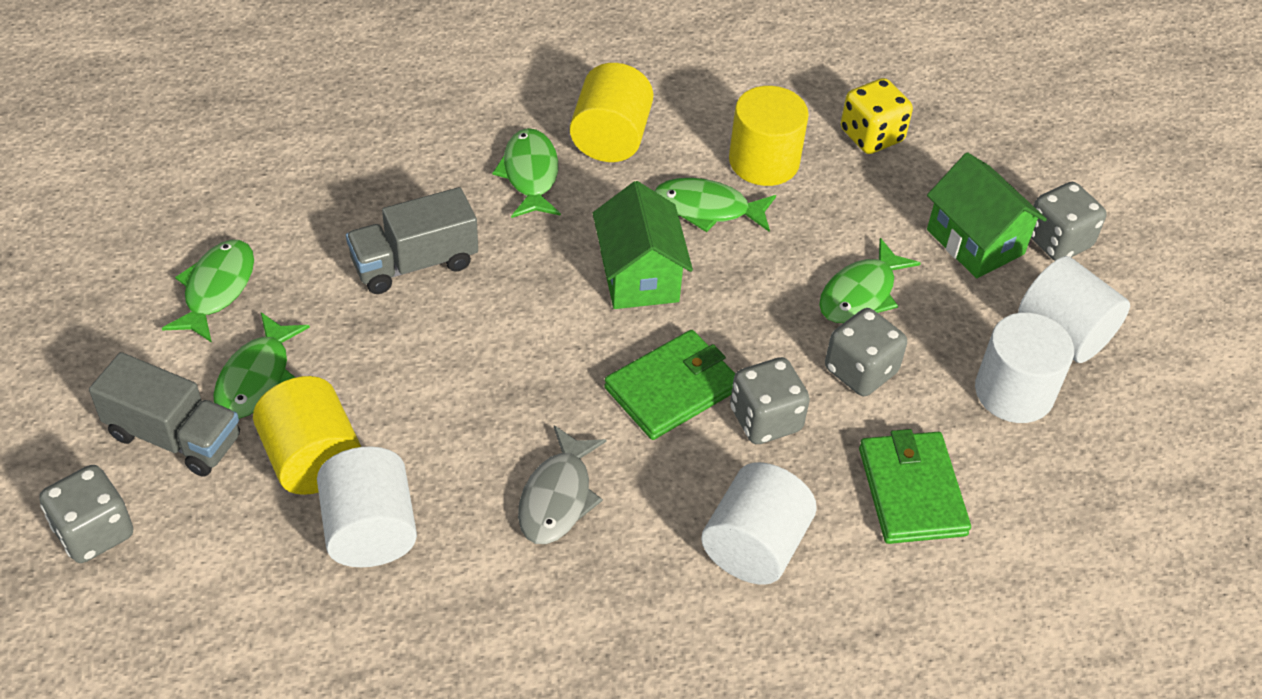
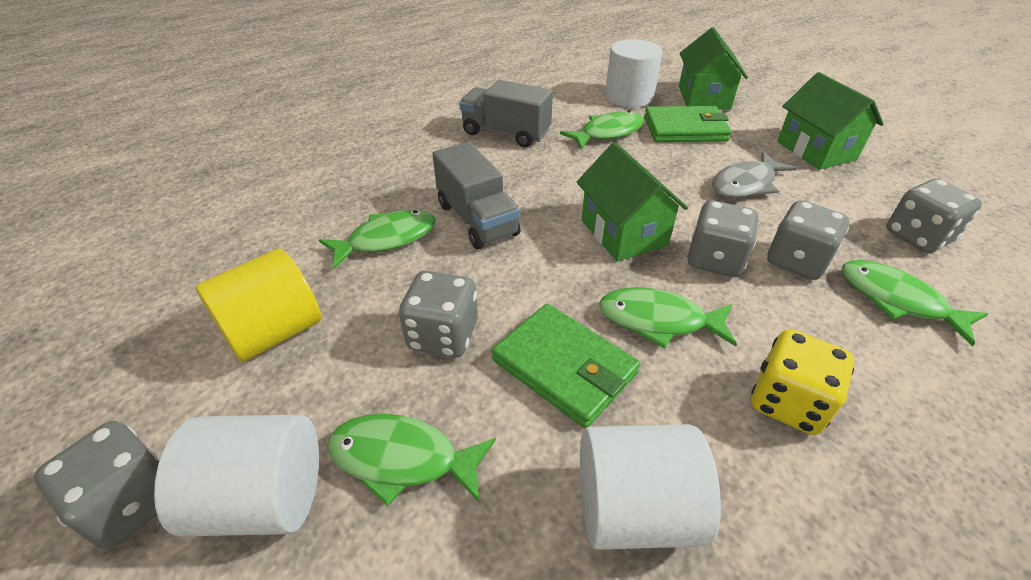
green house: [593,181,693,309] [927,152,1047,278] = 2 -> [576,142,688,261] [679,27,748,110] [777,72,884,170] = 3
grey dice: [39,465,133,563] [730,357,810,444] [825,308,907,396] [1031,182,1107,261] = 4 -> [34,421,159,549] [399,271,478,358] [687,200,759,277] [767,200,849,280] [886,179,982,253] = 5
white cylinder: [317,447,417,567] [701,462,817,585] [975,312,1074,423] [1018,256,1130,363] = 4 -> [154,415,319,536] [580,424,721,550] [605,39,663,108] = 3
yellow cylinder: [253,376,361,495] [570,63,653,162] [729,86,809,186] = 3 -> [195,248,321,362] = 1

